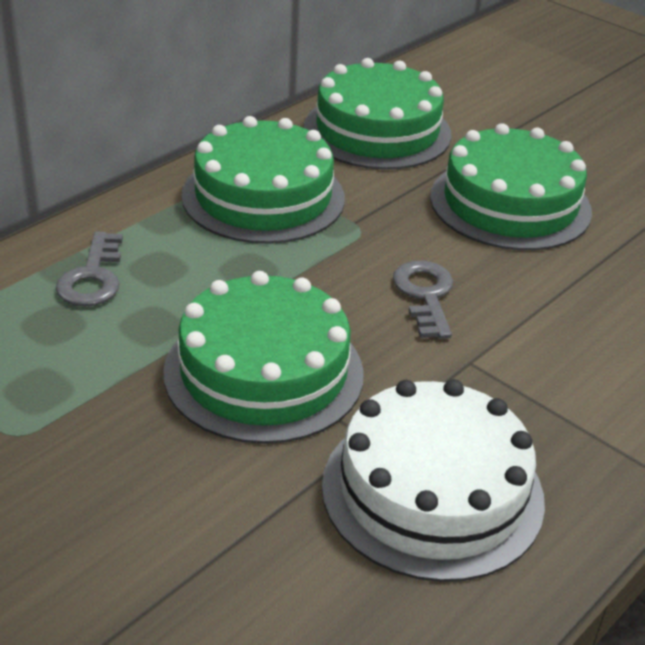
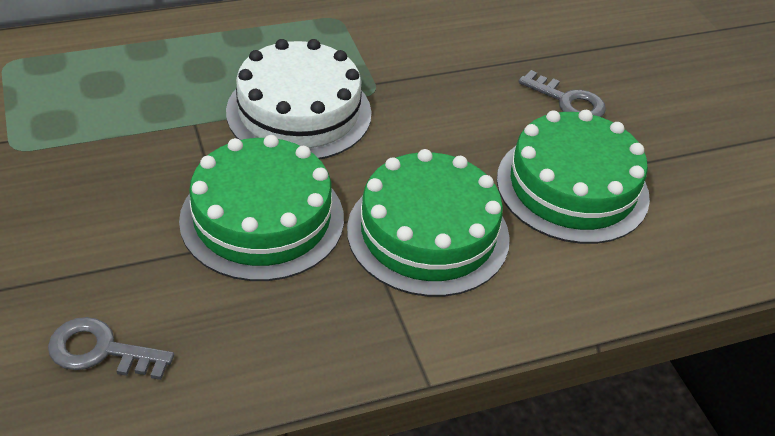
green cake: [163,271,364,444] [181,116,345,244] [304,58,451,170] [430,123,592,251] = 4 -> [179,135,344,281] [347,149,510,297] [497,110,650,244] = 3

